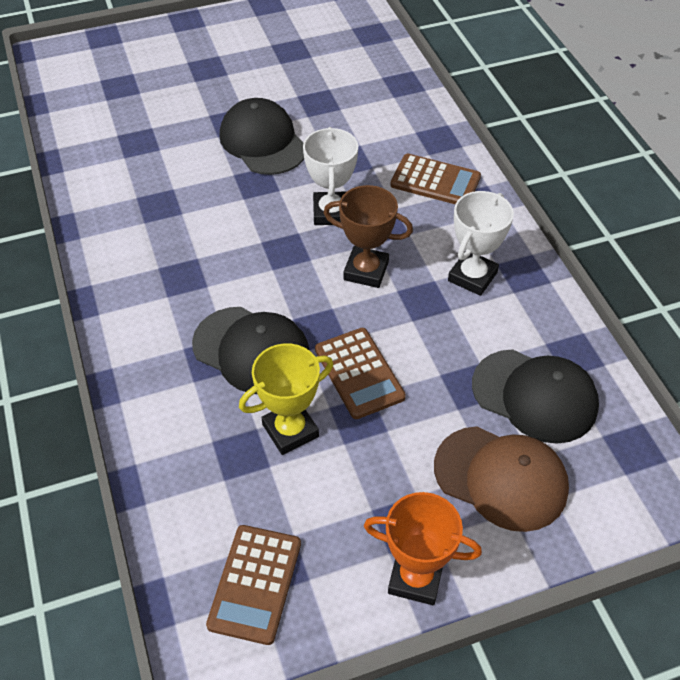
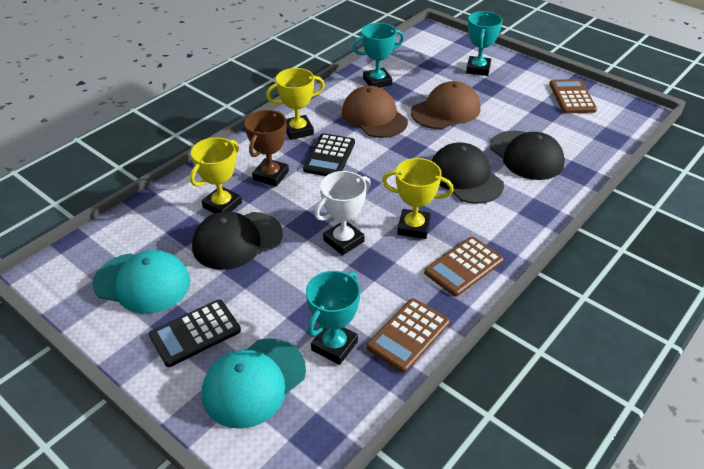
black calculator: none = 0 -> [149,299,241,367] [303,133,355,176] = 2
brown cap: [434,426,569,532] = 1 -> [342,86,408,138] [411,81,480,129] = 2
orange trophy: [364,492,482,605] = 1 -> none = 0
turquoise cap: none = 0 -> [93,250,190,314] [202,338,306,429] = 2
turquoise trophy: none = 0 -> [306,271,360,365] [353,23,404,88] [466,11,503,76] = 3
white trophy: [303,127,359,225] [448,191,514,296] = 2 -> [315,171,371,255] = 1
yellow trophy: [239,343,333,455] = 1 -> [190,137,242,214] [266,68,325,140] [382,158,454,239] = 3

